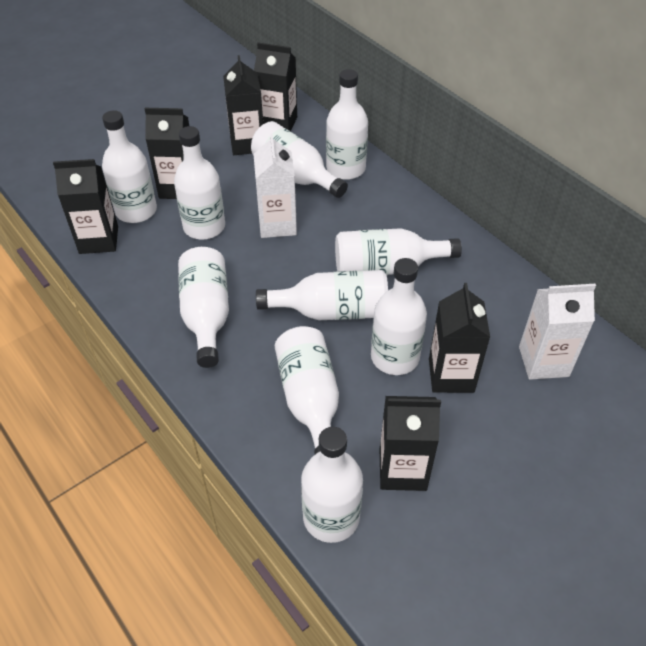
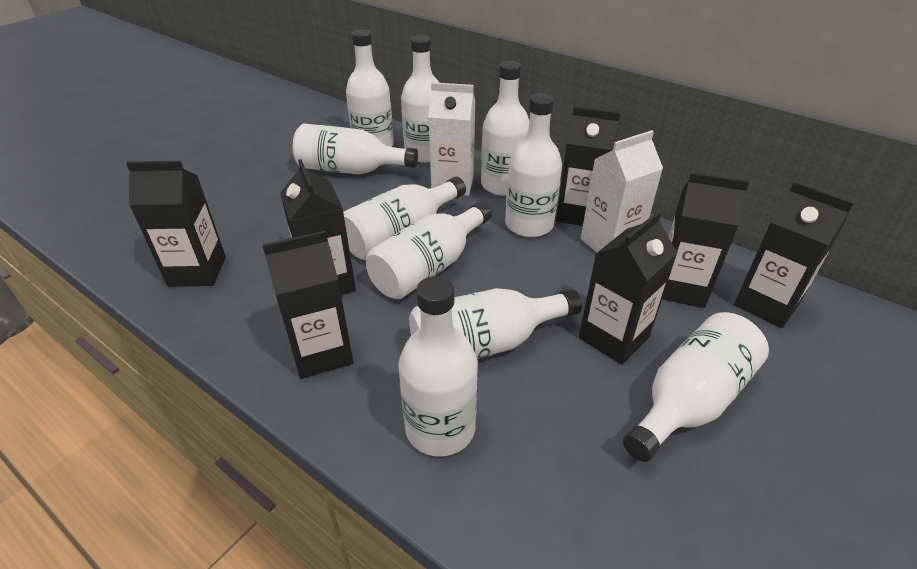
black carton: [53,159,118,254] [145,108,189,199] [223,55,263,155] [254,42,297,131] [380,396,441,491] [429,283,490,393] = 6 -> [126,161,226,287] [262,230,354,379] [280,159,356,295] [556,106,620,226] [579,211,677,365] [662,172,749,308] [734,181,854,328] = 7

